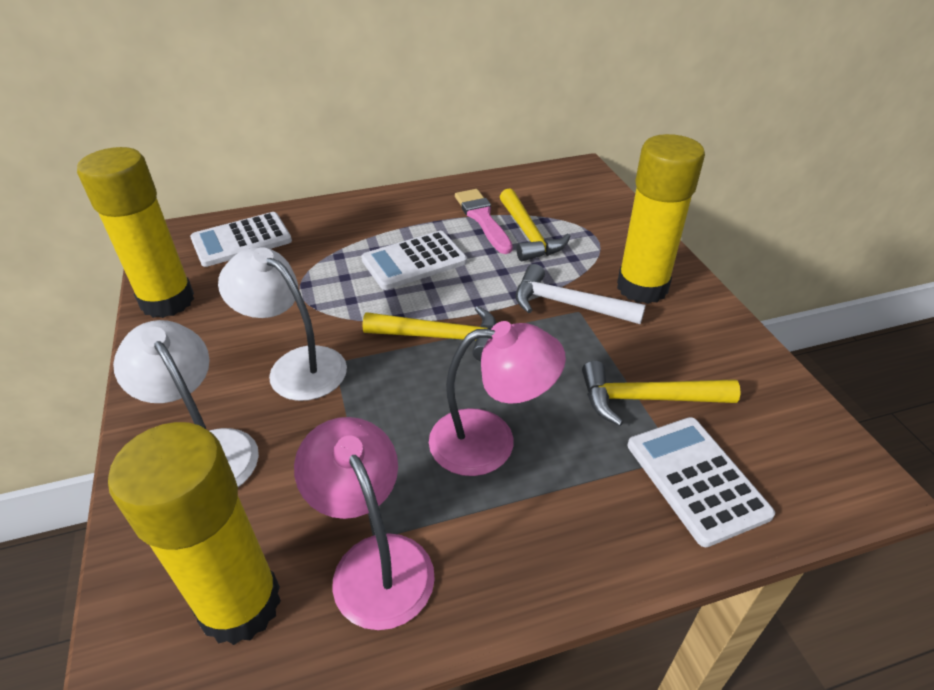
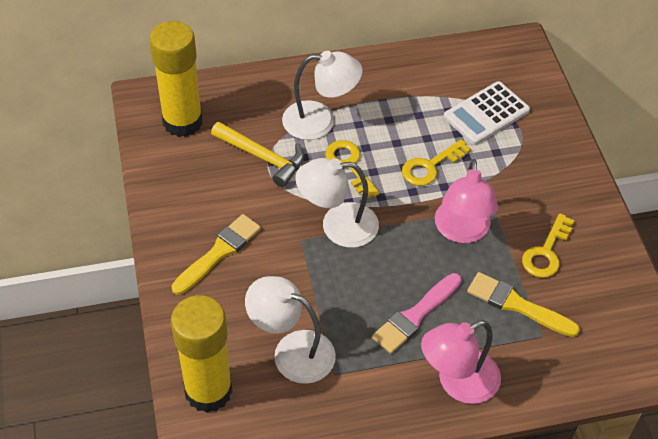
white calculator: [190,212,292,267] [361,231,467,290] [628,417,775,547] = 3 -> [444,81,530,145] = 1
white hammer: [516,264,646,324] = 1 -> none = 0
white lamp: [113,320,259,487] [218,247,347,401] = 2 -> [245,276,336,384] [282,51,363,140] [296,158,379,248] = 3
yellow brush: none = 0 -> [171,214,261,295] [467,272,580,337] = 2
yellow glue stick: [77,147,194,318] [108,422,281,645] [617,134,705,304] = 3 -> [149,21,203,137] [171,295,233,413] = 2
yellow hammer: [363,306,497,361] [500,188,571,261] [582,361,741,426] = 3 -> [211,122,304,187] = 1
yellow key: none = 0 -> [325,140,380,199] [402,139,471,186] [522,213,575,278] = 3

